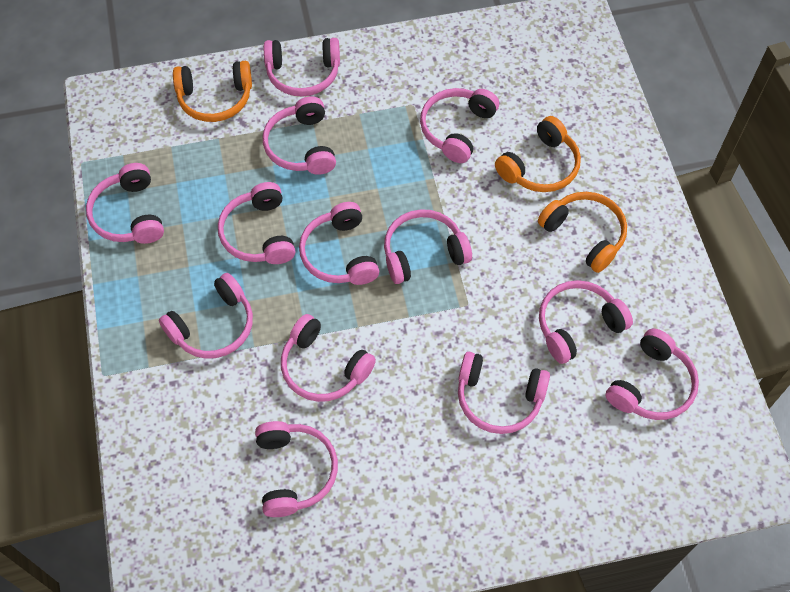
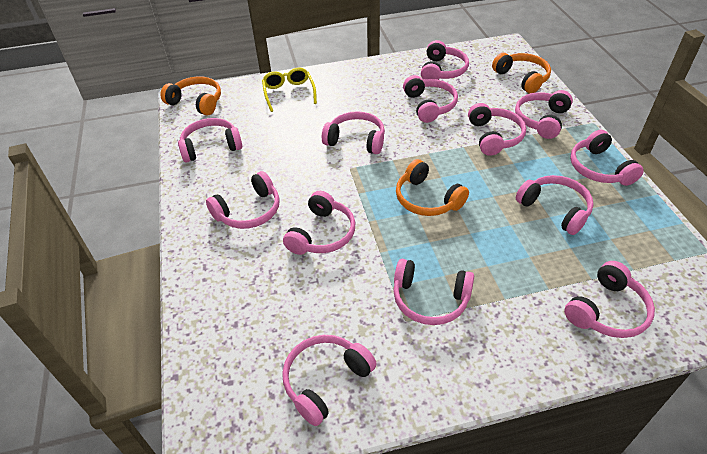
yellow glasses: none = 0 -> [262,67,317,112] = 1

